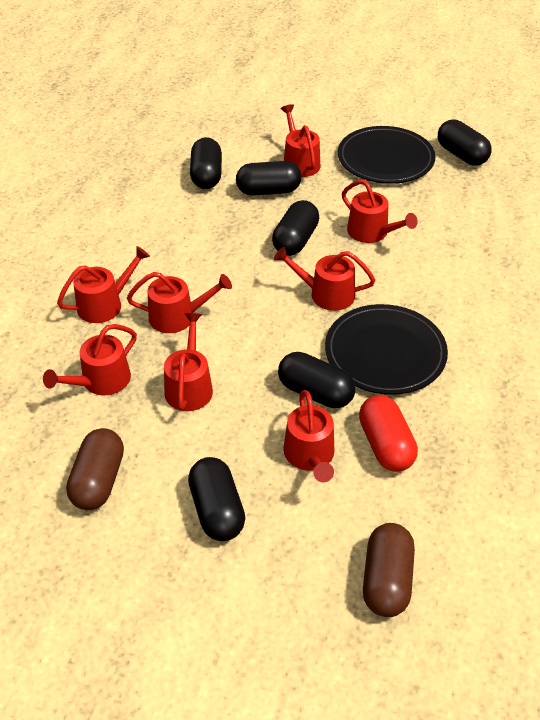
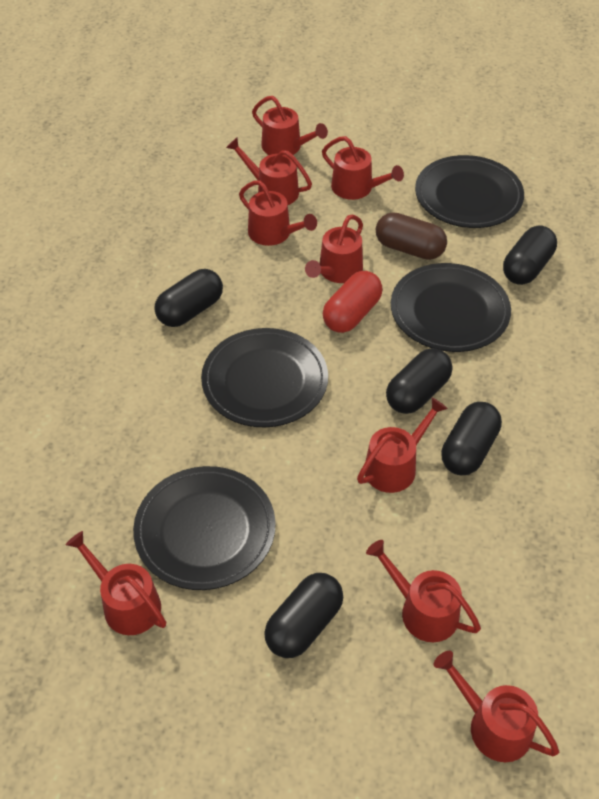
black capsule: [188,457,245,541] [190,137,222,189] [236,161,301,196] [272,200,319,256] [278,352,355,408] [438,120,492,166] = 6 -> [154,269,223,327] [264,573,343,658] [386,348,452,414] [441,402,502,475] [503,226,557,285] = 5
black plate: [325,304,448,395] [338,126,436,184] = 2 -> [133,466,276,590] [201,328,328,427] [391,263,511,352] [415,155,524,228] = 4
brown capsule: [66,428,124,510] [363,523,415,617] = 2 -> [376,212,447,260] = 1
red watering can: [43,324,137,395] [57,246,150,323] [127,272,232,333] [164,313,213,411] [274,247,375,311] [281,104,320,177] [283,390,334,482] [342,180,418,243] = 8 -> [66,531,166,635] [226,137,312,205] [239,180,317,246] [252,96,328,155] [305,214,363,283] [322,136,404,200] [357,397,448,493] [366,540,481,642] [434,651,559,762] = 9

